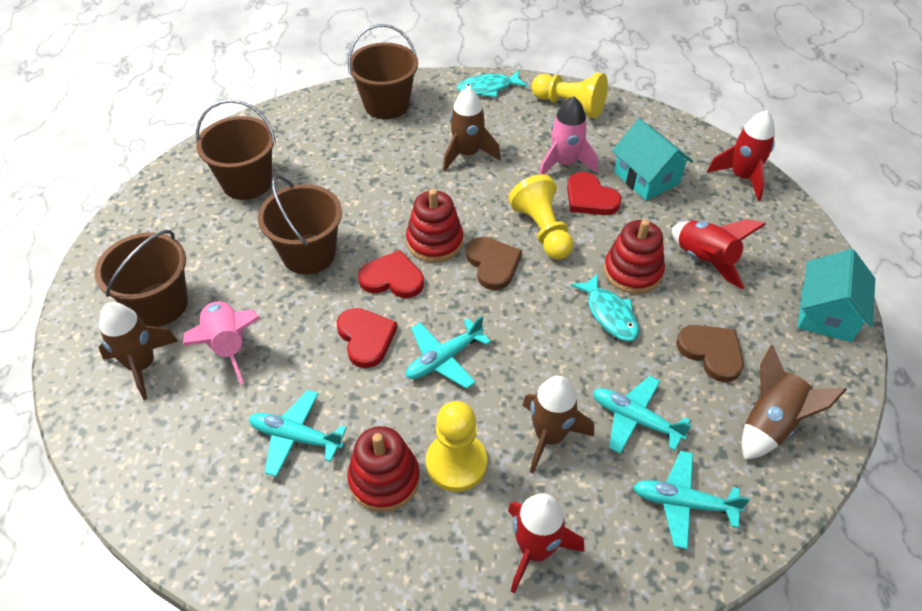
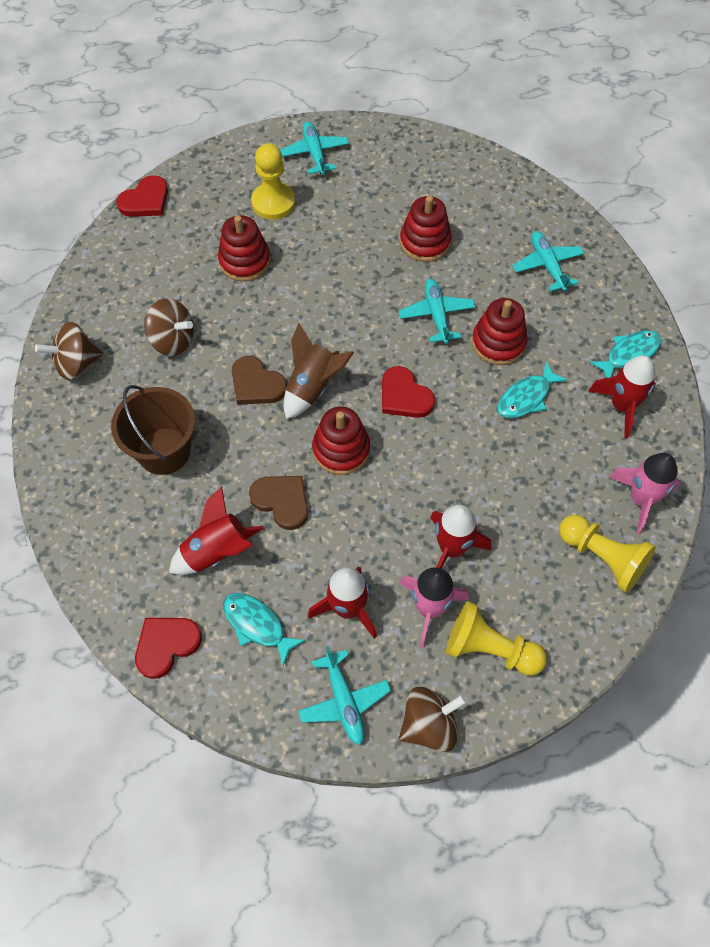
brown bucket: [95,230,188,327] [196,99,276,200] [258,175,342,274] [348,24,418,119] = 4 -> [111,385,195,475] = 1
brown rocket: [99,302,178,400] [443,87,501,171] [522,376,594,474] [741,345,847,460] = 4 -> [284,323,354,419] = 1
brown spinning top: none = 0 -> [35,322,103,380] [144,298,194,356] [399,687,467,752] = 3
red rocket: [508,493,584,593] [672,219,766,289] [707,110,775,201] = 3 -> [169,486,264,575] [308,567,377,639] [430,505,492,569] [588,355,656,438] = 4
red stacking toy: [347,426,420,512] [406,189,463,263] [604,219,665,294] = 3 -> [218,215,271,281] [312,407,370,475] [400,196,452,262] [472,298,528,365] = 4
turquoise fish: [457,70,527,97] [570,273,640,341] = 2 -> [223,593,306,666] [498,361,568,418] [589,330,661,378] = 3
turquoise house: [612,119,693,201] [798,249,875,342] = 2 -> none = 0

